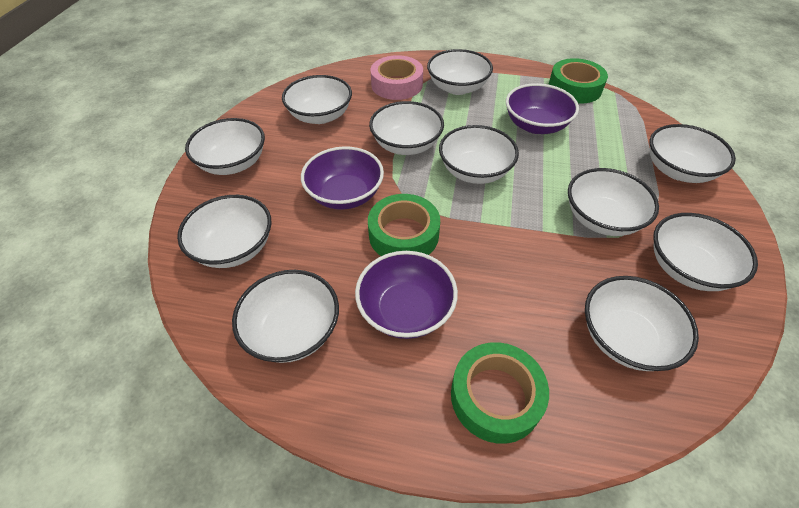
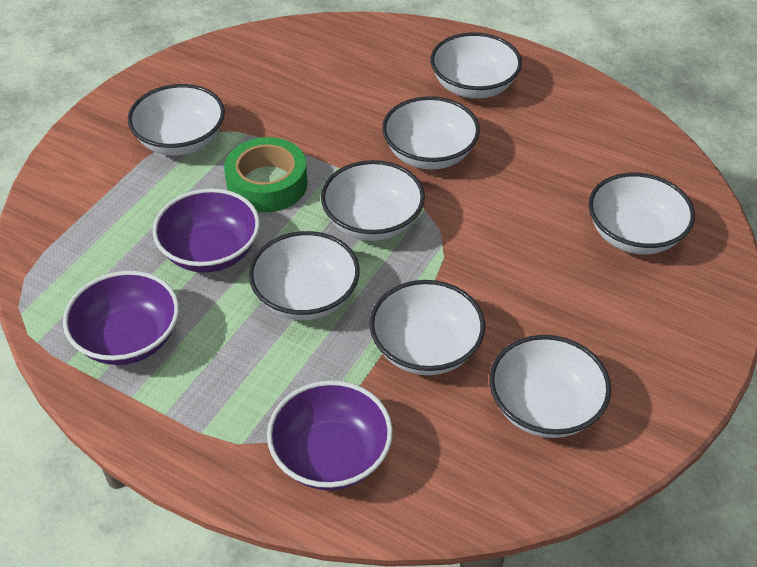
green tape: [368,194,440,256] [451,342,549,444] [549,58,608,104] = 3 -> [224,137,308,213] = 1
pink tape: [370,55,423,100] = 1 -> none = 0
white bowl: [177,195,272,268] [185,118,265,175] [232,270,339,363] [282,75,352,124] [369,101,444,155] [427,49,493,95] [439,125,519,184] [568,168,659,236] [585,276,699,371] [650,124,736,183] [653,213,758,291] = 11 -> [128,84,225,156] [249,231,360,320] [321,160,425,241] [369,280,485,375] [382,96,480,169] [430,33,522,99] [489,335,611,438] [588,173,695,254] = 8

